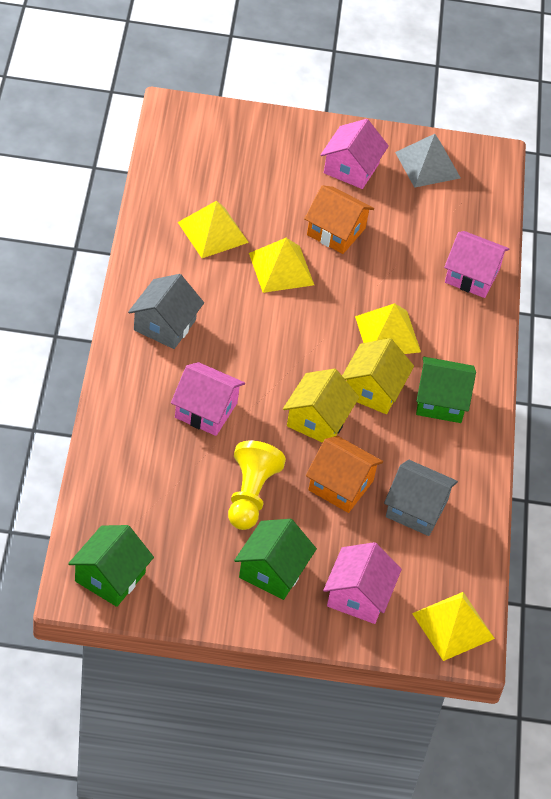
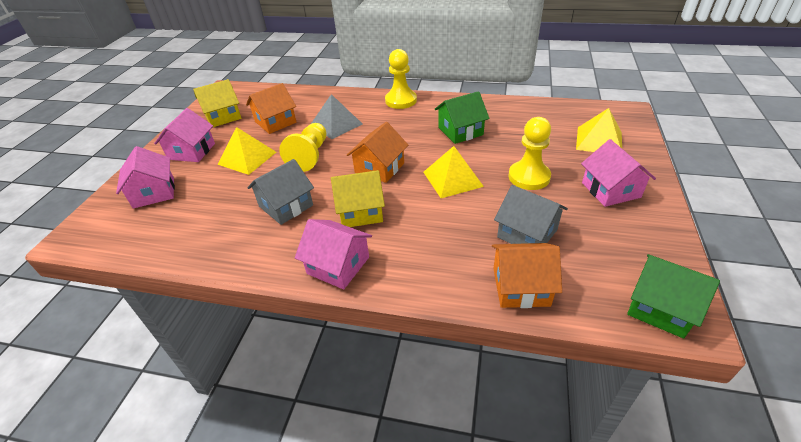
green house: [68,525,154,607] [234,519,317,600] [416,357,476,423] = 3 -> [435,91,490,144] [627,254,720,339] = 2
orange house: [304,185,374,254] [306,436,383,513] = 2 -> [246,83,296,134] [347,122,408,183] [492,243,562,308] = 3
yellow pawn: [228,441,286,530] = 1 -> [279,123,327,172] [385,49,417,109] [508,117,551,190] = 3
yellow pyramid: [178,201,249,258] [249,238,314,293] [355,303,421,354] [412,592,495,661] = 4 -> [217,127,276,175] [424,146,484,198] [576,108,622,152] = 3

